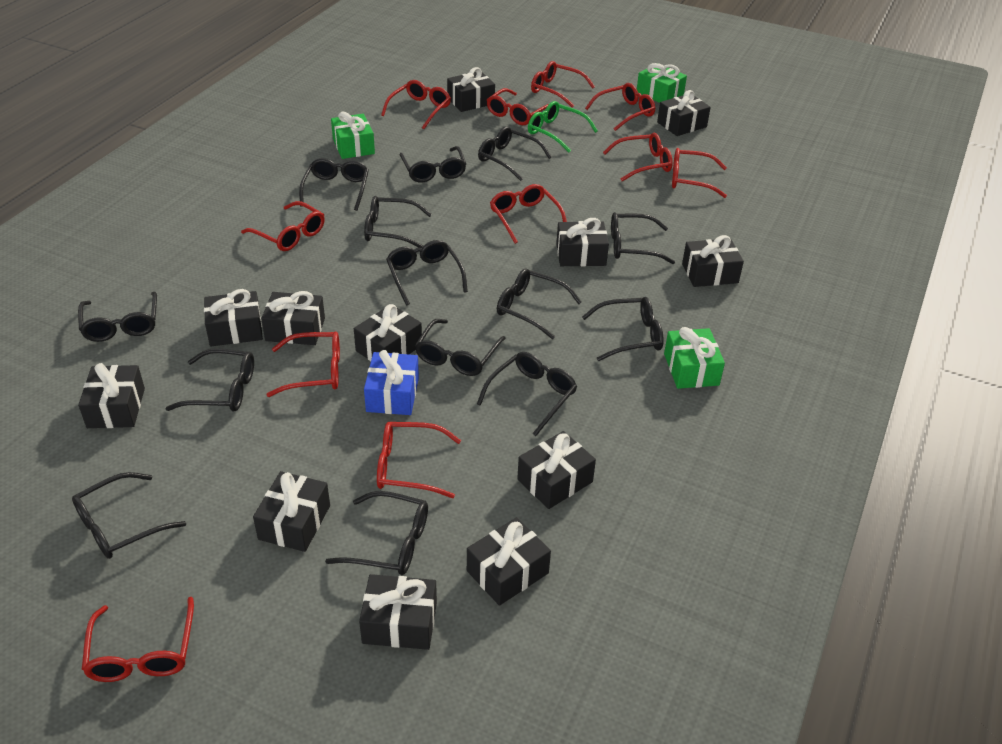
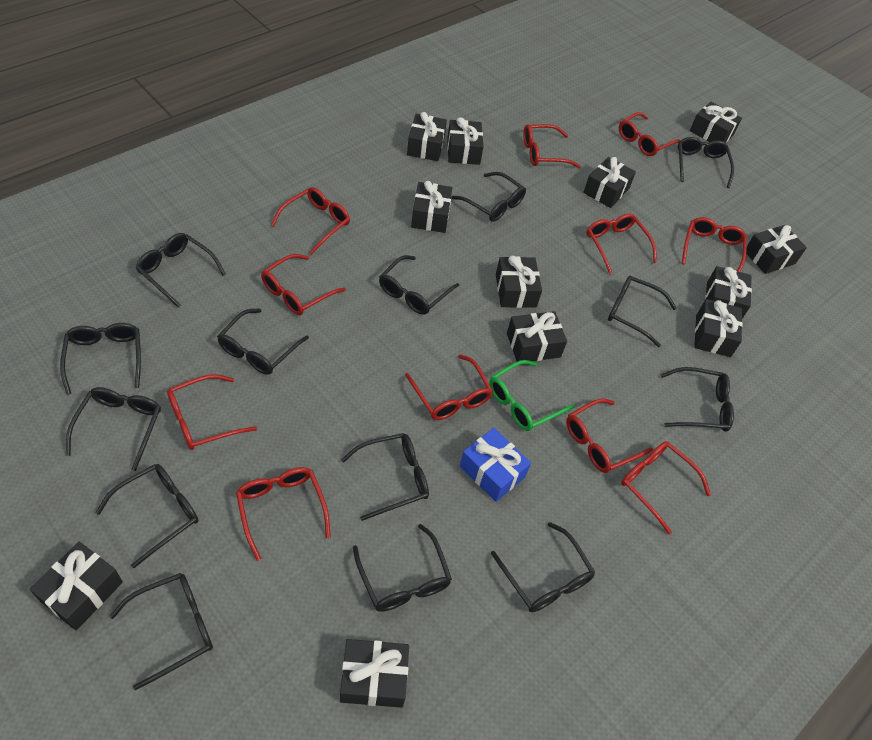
green gift: [331,112,375,159] [637,63,687,103] [664,327,725,389] = 3 -> none = 0

